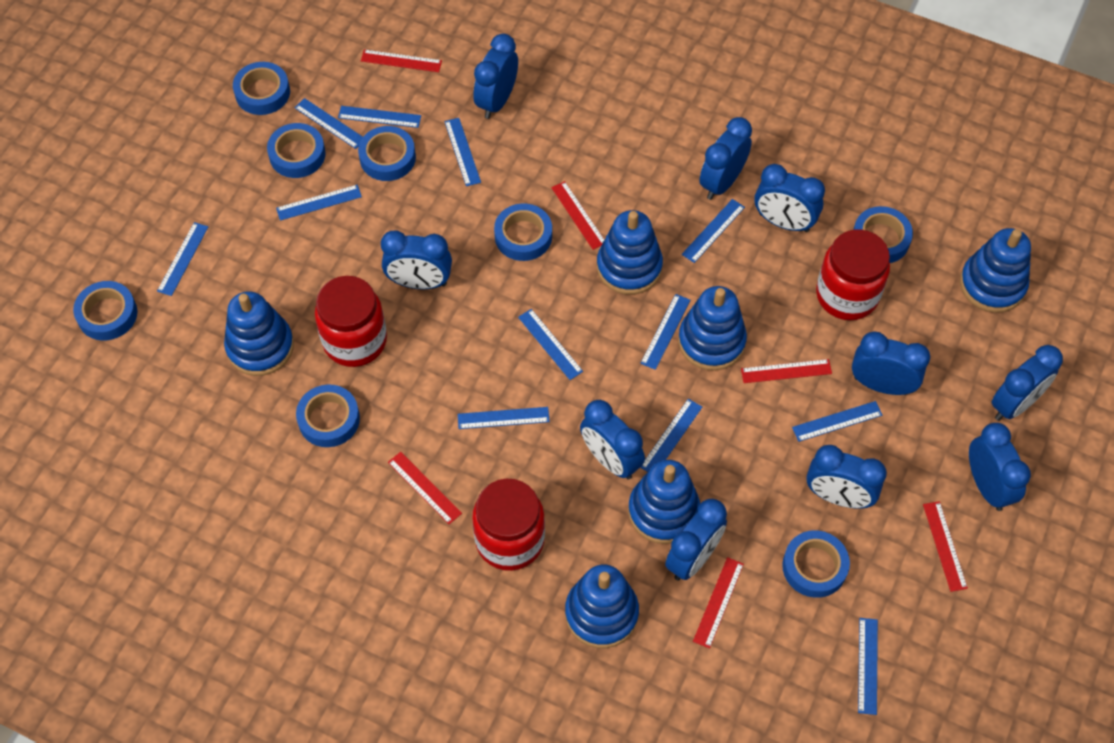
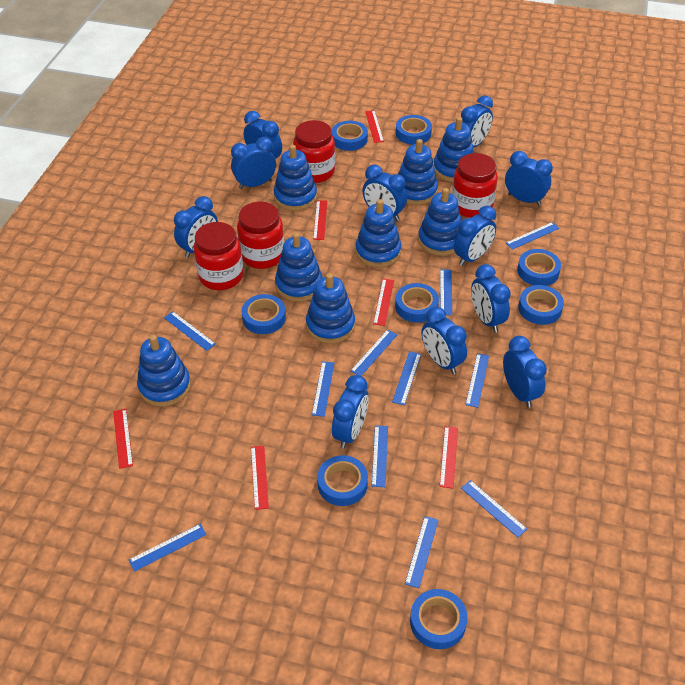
blue clock: [381,230,452,289] [473,33,518,119] [580,400,645,480] [665,499,727,581] [699,117,752,200] [754,164,825,232] [806,445,887,509] [852,332,930,395] [969,423,1031,511] [992,345,1063,421] = 10 -> [174,196,218,258] [231,137,276,189] [244,111,282,166] [332,375,369,449] [363,165,407,221] [421,307,467,374] [454,206,496,266] [461,95,493,148] [471,264,511,332] [503,336,547,408] [505,151,553,206] = 11
blue ruler: [157,222,208,296] [276,185,362,221] [294,98,363,149] [338,106,421,128] [444,118,481,186] [458,407,550,429] [518,309,583,380] [640,294,690,370] [640,399,702,472] [682,199,745,263] [792,401,882,442] [858,618,878,715] = 12 -> [129,524,206,572] [164,312,216,351] [312,361,334,417] [351,330,397,376] [372,425,388,487] [392,351,421,405] [405,516,438,588] [440,269,452,315] [461,480,527,537] [465,353,489,408] [506,222,559,250] = 11
blue stacking toy: [224,291,294,376] [565,565,639,648] [597,210,663,295] [628,460,700,544] [678,286,747,371] [960,228,1031,313] = 6 -> [137,335,191,407] [274,145,317,211] [275,232,322,302] [306,273,355,344] [355,199,401,267] [398,139,438,205] [418,188,461,256] [434,117,474,182] = 8
red jar: [315,276,387,367] [472,479,545,571] [816,230,890,320] = 3 -> [194,222,244,290] [237,202,284,269] [293,120,335,183] [452,153,498,218] = 4

